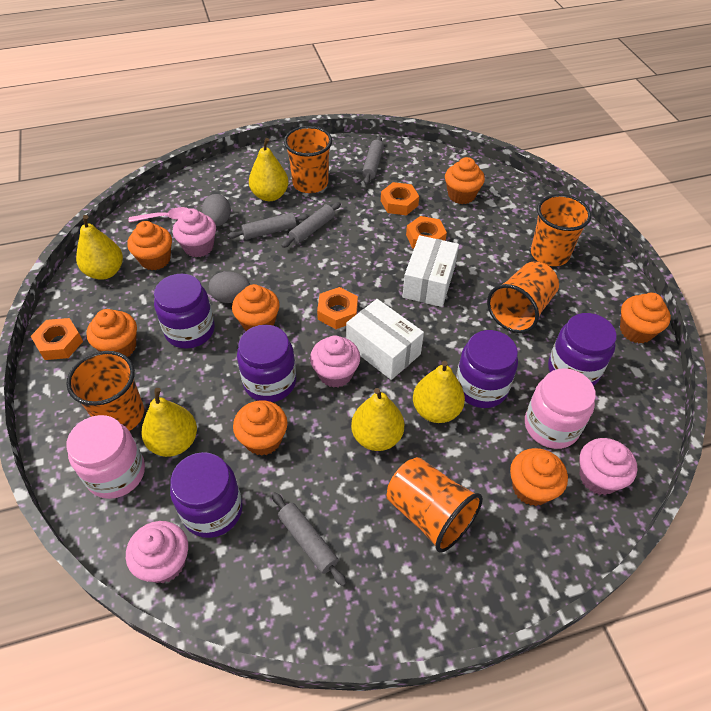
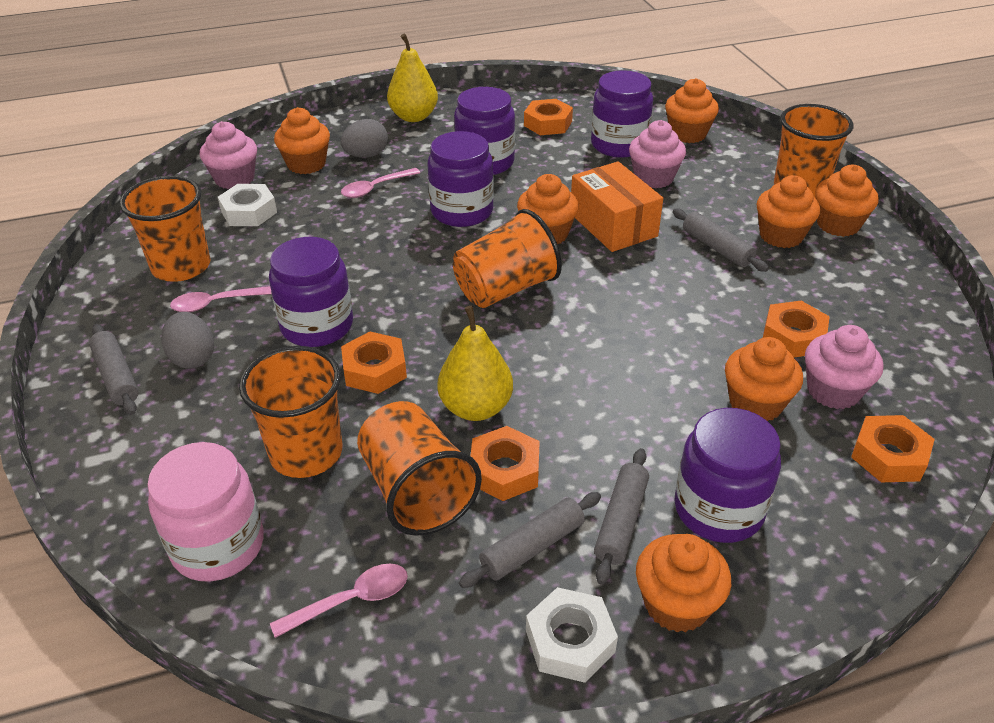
orange box: none = 0 -> [571,161,663,252] = 1
orange nut: [31,318,83,360] [317,287,358,329] [381,182,419,215] [406,216,447,249] = 4 -> [341,332,407,394] [471,426,540,501] [524,99,573,135] [763,301,830,358] [851,415,935,482] = 5
pink cupcake: [126,521,188,583] [173,208,216,257] [310,335,360,388] [580,438,637,495] = 4 -> [200,121,257,189] [629,120,686,188] [805,325,883,409] = 3
pink jar: [66,415,145,499] [525,368,596,449] = 2 -> [147,442,264,582] = 1
pink spoon: [128,207,189,223] = 1 -> [170,286,271,312] [270,564,408,638] [341,168,420,198] = 3
white box: [346,299,424,380] [402,235,459,307] = 2 -> none = 0
white nut: none = 0 -> [218,184,277,226] [526,587,618,683] = 2
yellow pear: [76,215,123,280] [141,388,197,457] [249,138,288,201] [351,388,405,451] [413,361,465,423] = 5 -> [387,34,438,122] [438,306,513,421] = 2

